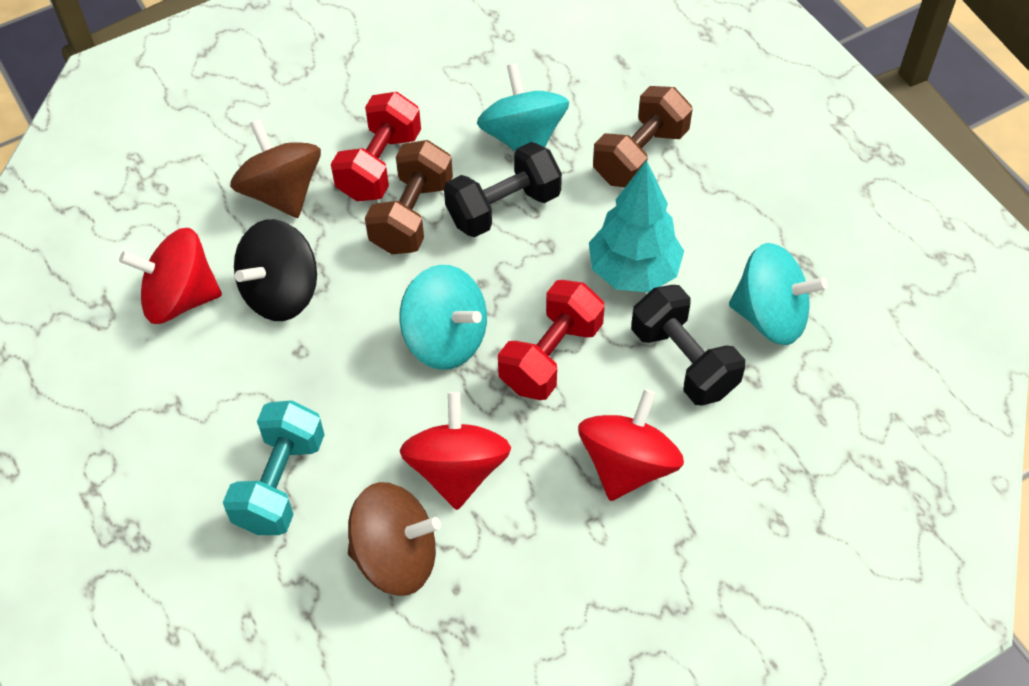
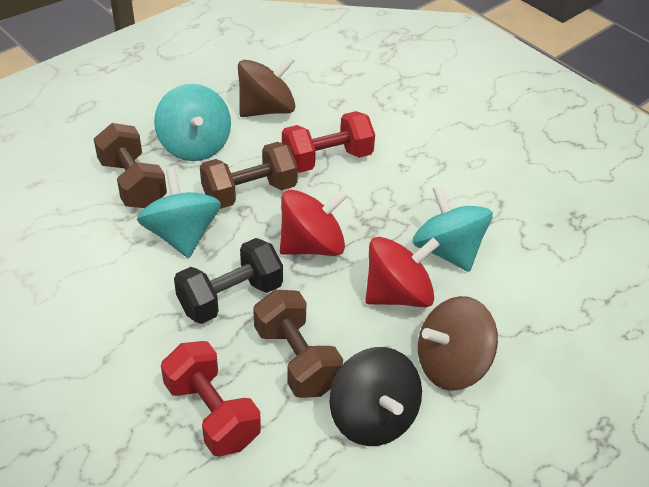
black dumbbell: [444,142,562,237] [631,285,745,406] = 2 -> [174,238,283,324] = 1
brown dumbbell: [365,140,453,254] [593,86,693,187] = 2 -> [94,123,167,208] [200,142,298,209] [253,290,343,398] = 3
red spinning top: [119,228,222,324] [400,392,511,510] [578,389,684,501] = 3 -> [280,189,348,256] [365,237,440,307] = 2
turquoise dumbbell: [223,400,325,535] = 1 -> none = 0
turquoise tree: [589,160,684,292] = 1 -> none = 0

